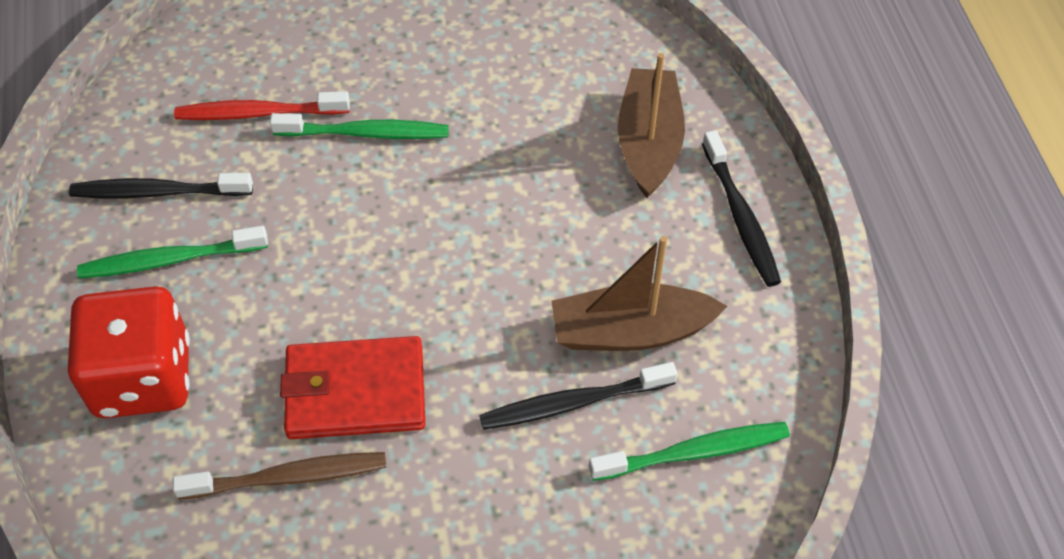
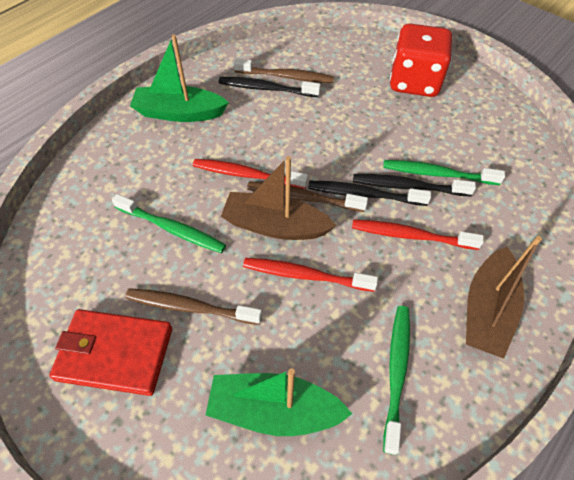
brown toothbrush: [173,452,386,500] = 1 -> [125,288,262,325] [234,59,334,83] [247,181,368,212] = 3
green boat: none = 0 -> [130,35,229,122] [206,368,352,436] = 2
red toothbrush: [174,91,350,120] = 1 -> [193,159,308,189] [243,258,378,292] [352,220,484,250] = 3

